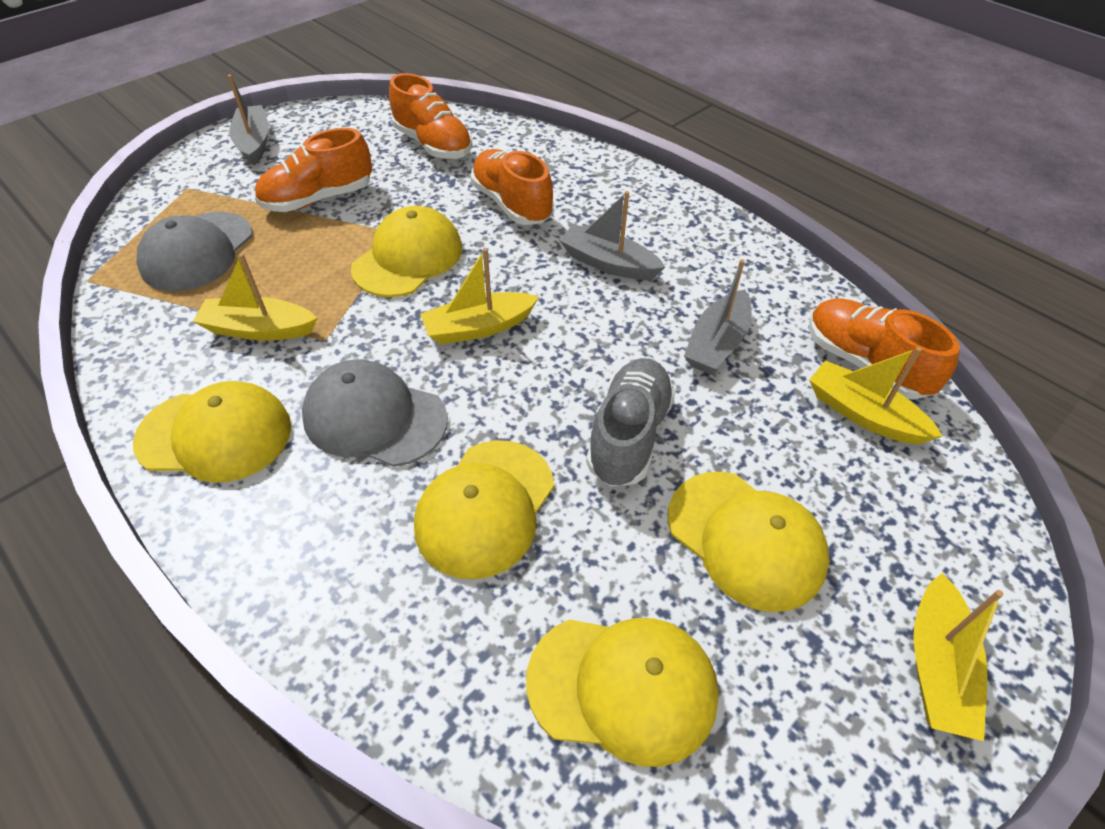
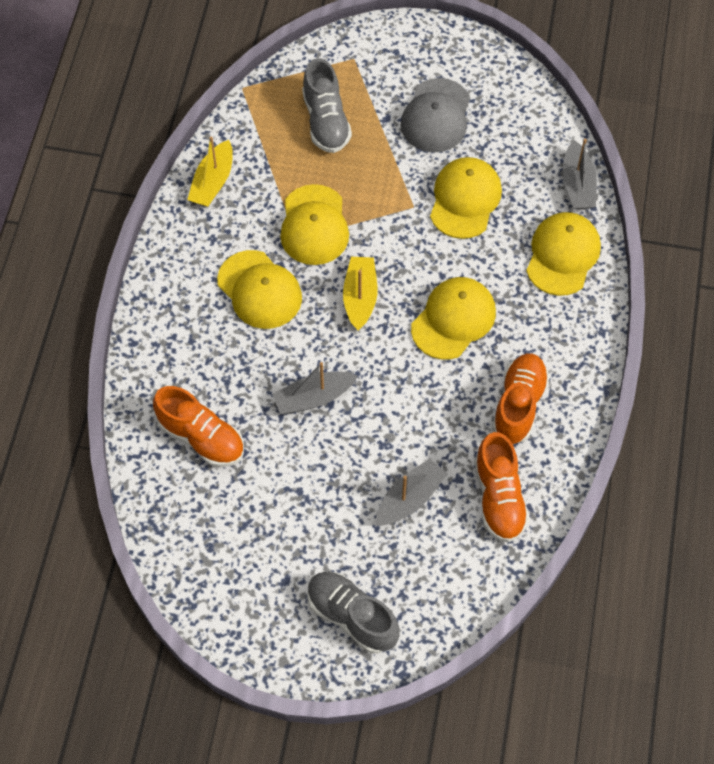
grey cap: [137,212,253,291] [302,360,448,467] = 2 -> [401,78,470,152] = 1
grey shoe: [586,358,675,487] = 1 -> [302,58,352,153] [307,572,399,653] = 2
orange shoe: [255,128,372,212] [389,73,473,159] [471,149,553,225] [809,298,960,400] = 4 -> [153,386,244,467] [474,432,529,542] [492,353,550,444] = 3
yellow boat: [193,253,317,341] [420,248,539,344] [809,347,943,445] [913,573,1004,741] = 4 -> [187,136,233,207] [343,257,377,330] = 2

